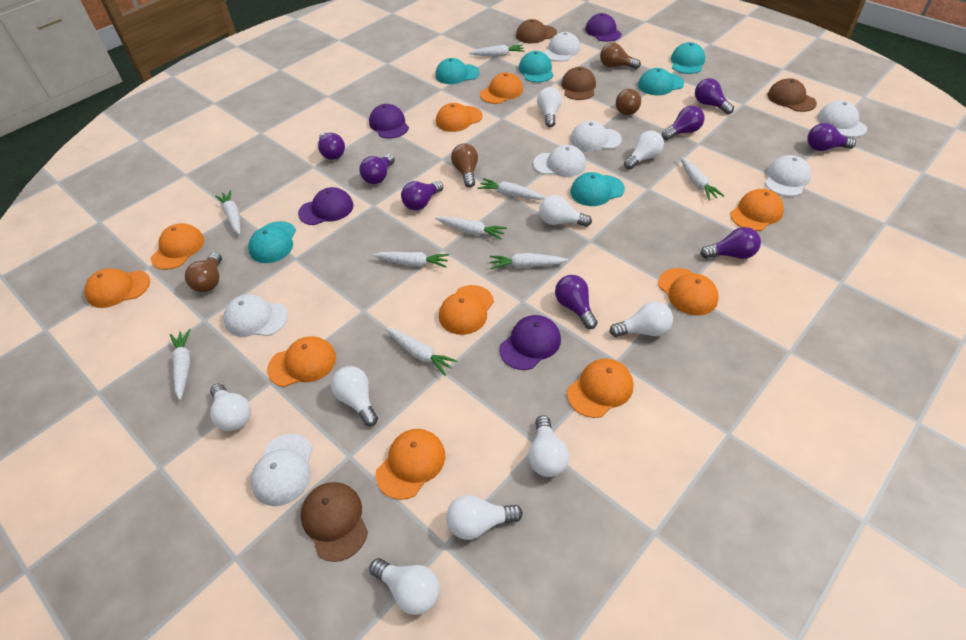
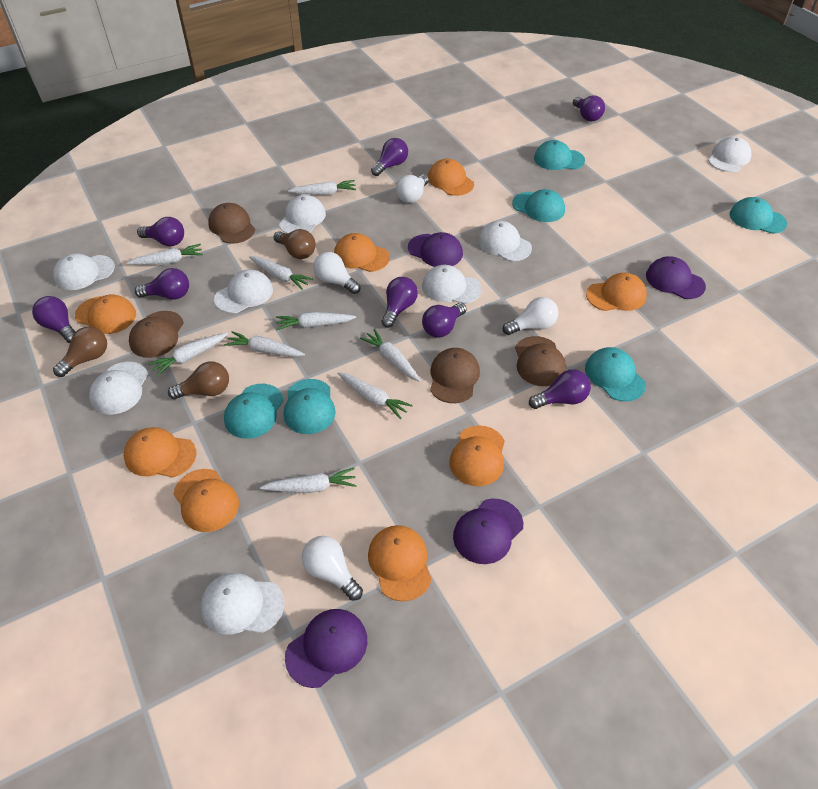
brown light bulb: [185,252,222,292] [451,143,478,188] [600,43,641,69] [616,88,641,115] = 4 -> [53,327,107,377] [168,361,229,399] [274,229,316,259] = 3
orange cap: [84,268,150,308] [151,223,204,270] [267,336,336,387] [376,429,445,500] [436,103,483,132] [439,285,494,335] [480,72,523,104] [567,359,634,418] [658,268,719,316] [730,189,784,231] = 10 -> [75,295,136,334] [124,427,196,478] [173,469,239,532] [334,233,390,272] [368,525,432,601] [428,159,474,196] [449,425,505,486] [586,273,647,311] = 8
white cap: [223,295,288,337] [251,433,313,506] [533,145,586,177] [544,32,580,62] [570,121,622,151] [765,155,811,196] [818,101,867,137] = 7 -> [53,253,115,290] [89,362,148,415] [200,573,284,635] [214,269,273,313] [279,195,326,234] [422,265,482,304] [478,221,532,261] [708,137,752,172] = 8
white light bulb: [210,384,251,431] [331,366,378,426] [369,558,440,615] [446,495,523,540] [528,415,569,477] [537,87,562,127] [539,195,592,227] [609,302,673,337] [624,131,664,170] = 9 -> [302,536,363,601] [313,252,360,294] [396,174,429,203] [503,297,558,335] = 4

